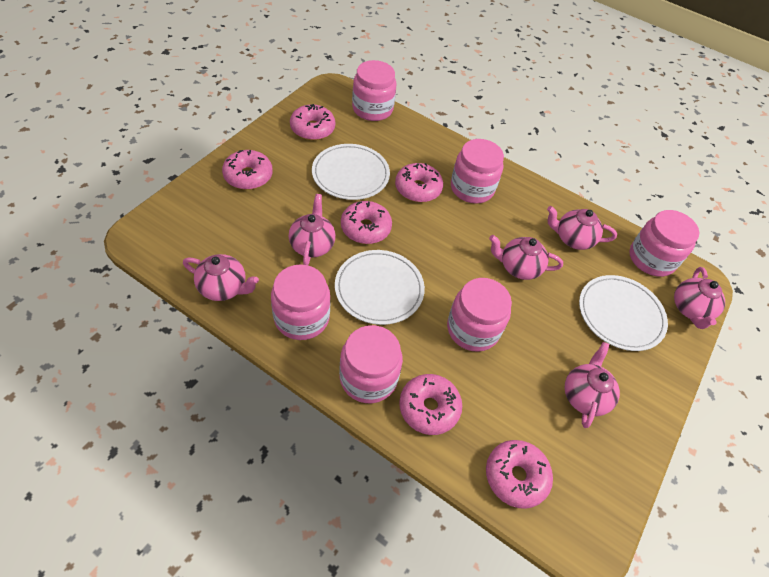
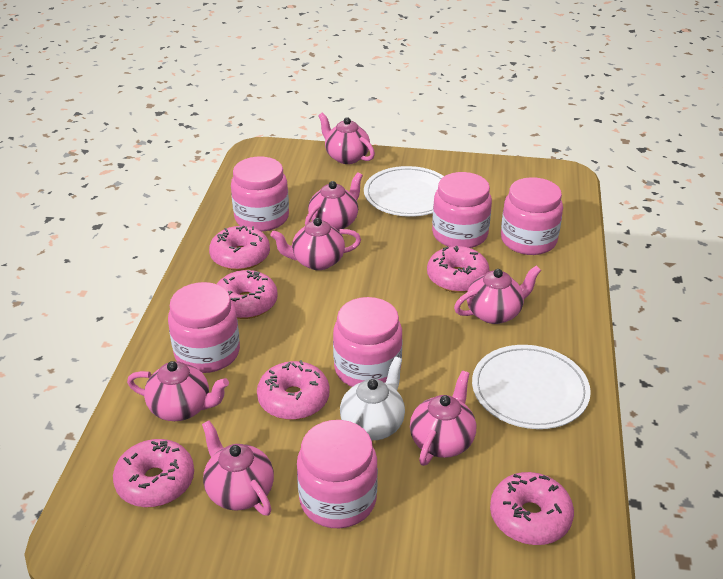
pink teapot: [183,254,259,301] [289,194,335,265] [489,235,563,280] [547,206,617,250] [564,342,620,428] [674,267,725,329] = 6 -> [127,361,229,421] [202,421,274,516] [270,218,361,270] [305,172,363,231] [318,113,375,164] [410,371,476,466] [454,265,541,324] = 7
white plate: [312,144,390,200] [335,250,425,325] [579,275,668,351] = 3 -> [364,166,444,217] [472,345,591,429] = 2
white teapot: none = 0 -> [340,356,405,440] = 1

